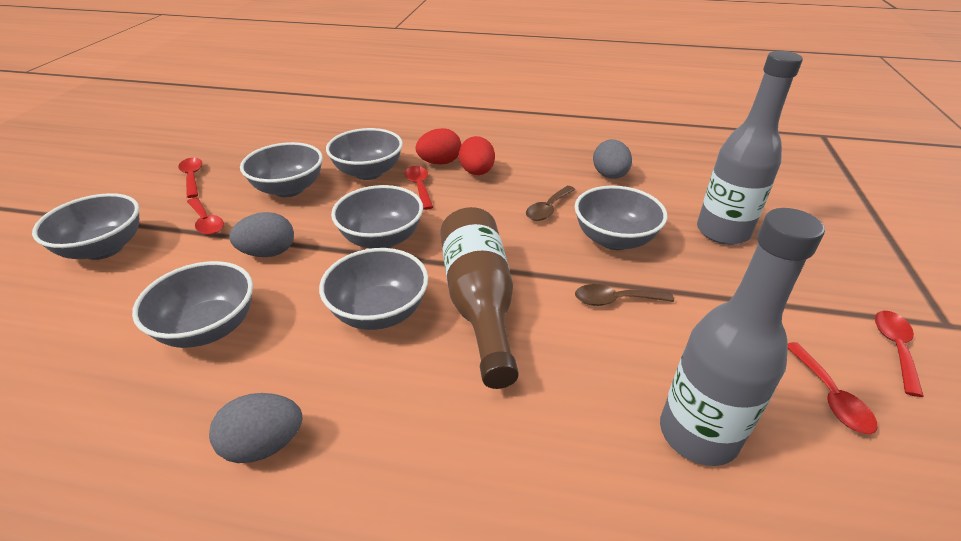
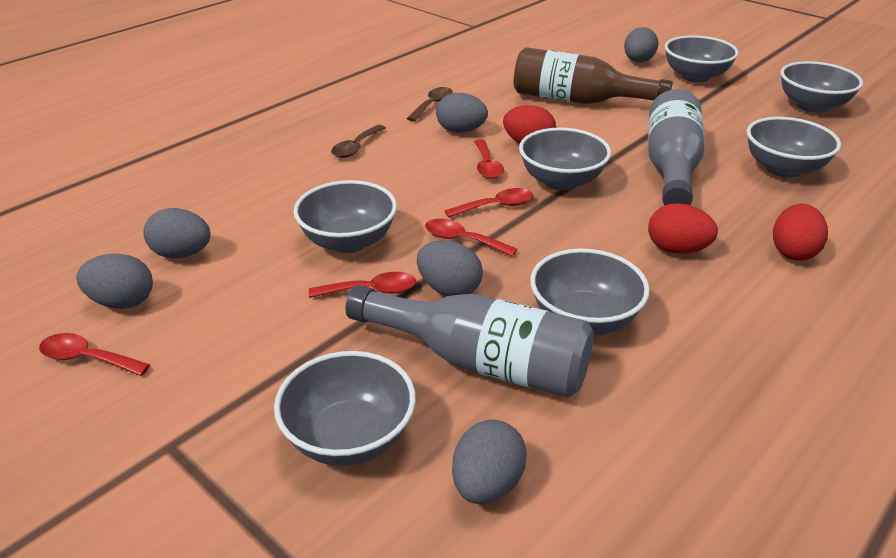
grey egg: [209,393,302,463] [229,212,294,257] [593,139,632,179] = 3 -> [76,254,153,309] [143,208,211,258] [417,240,483,296] [436,93,488,133] [452,419,527,504] [624,27,659,62] = 6
red egg: [416,128,461,165] [459,136,495,175] = 2 -> [503,105,556,143] [648,203,718,254] [773,203,828,261] = 3

